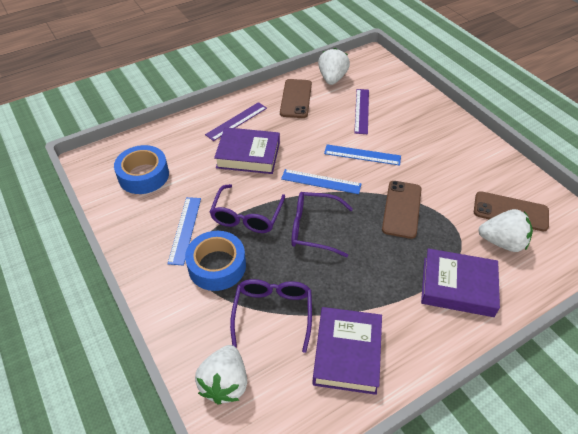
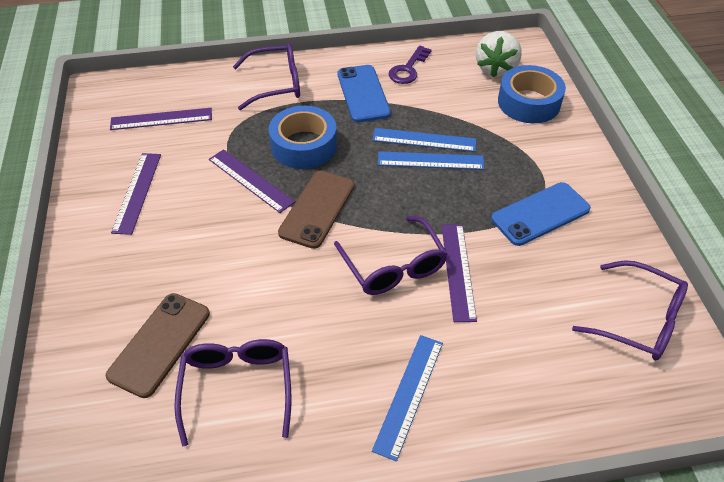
blue phone: none = 0 -> [338,65,391,122] [491,182,591,246] = 2
brown phone: [280,79,312,118] [382,181,421,239] [474,191,549,231] = 3 -> [106,293,210,398] [278,171,354,249] = 2
purple book: [214,127,280,174] [312,307,382,395] [421,248,500,317] = 3 -> none = 0
purple glasses: [210,184,285,233] [230,279,312,353] [291,192,353,257] = 3 -> [174,339,292,446] [233,43,300,110] [334,216,447,295] [572,260,688,360] = 4
purple key: none = 0 -> [389,46,432,84] = 1
purple ruler: [205,102,267,141] [354,89,369,134] = 2 -> [110,108,212,130] [111,153,161,235] [209,149,295,213] [442,224,477,322] = 4
white strawberry: [195,345,247,405] [318,48,350,85] [478,209,533,252] = 3 -> [476,31,522,77] = 1

